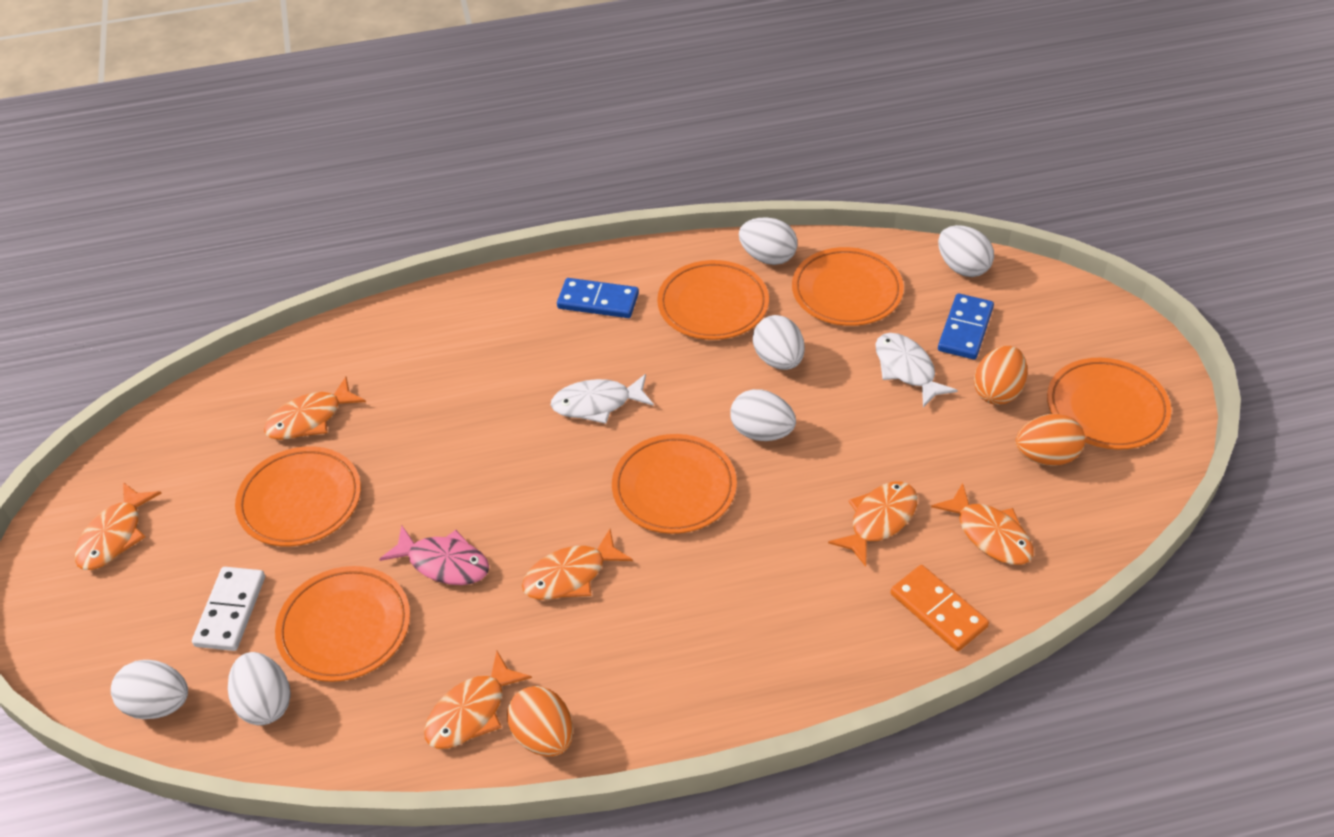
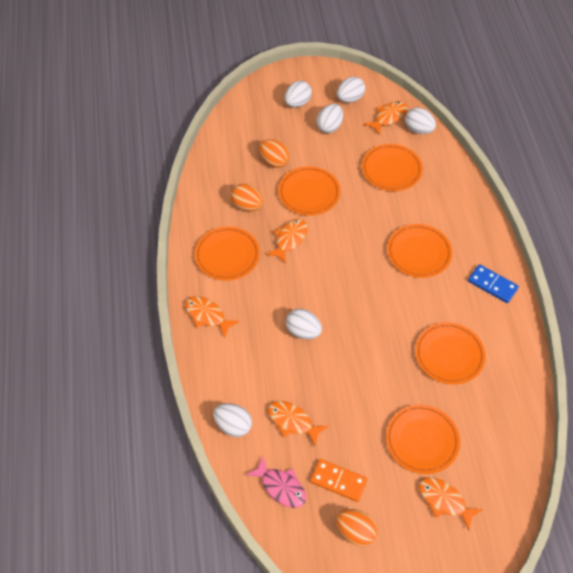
blue domino: [557,278,639,318] [938,293,994,359] = 2 -> [468,264,519,303] = 1
orange fish: [75,482,162,570] [264,377,366,440] [424,651,532,749] [522,529,633,600] [828,481,917,567] [931,483,1034,565] = 6 -> [185,296,240,339] [266,219,307,264] [268,401,329,446] [364,101,408,135] [419,477,483,531] = 5
white domino: [192,567,265,651] = 1 -> none = 0
white fish: [551,374,654,424] [875,333,958,408] = 2 -> none = 0

